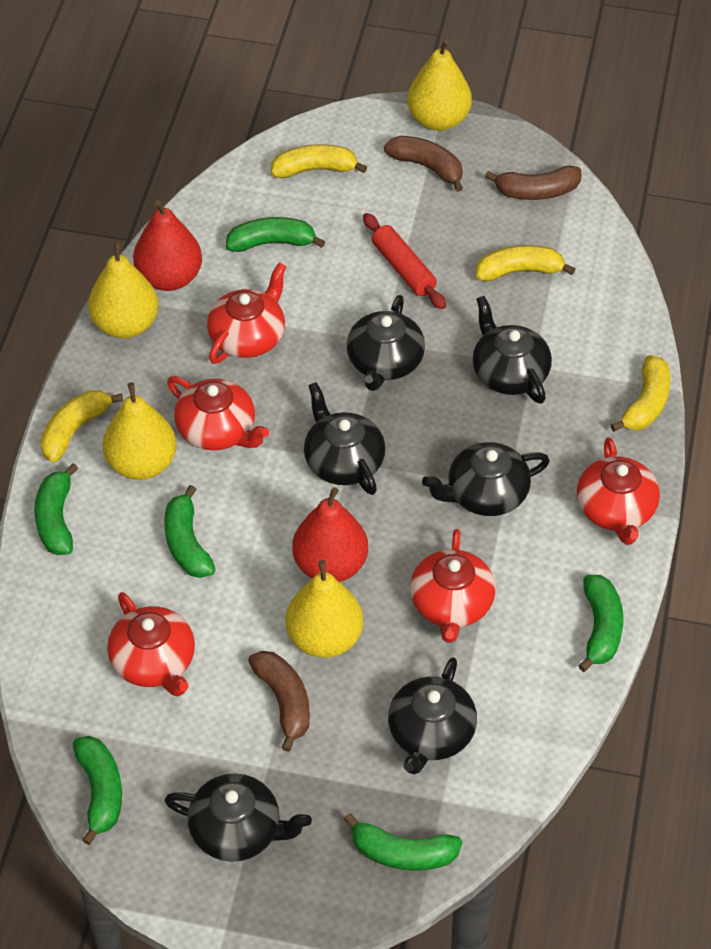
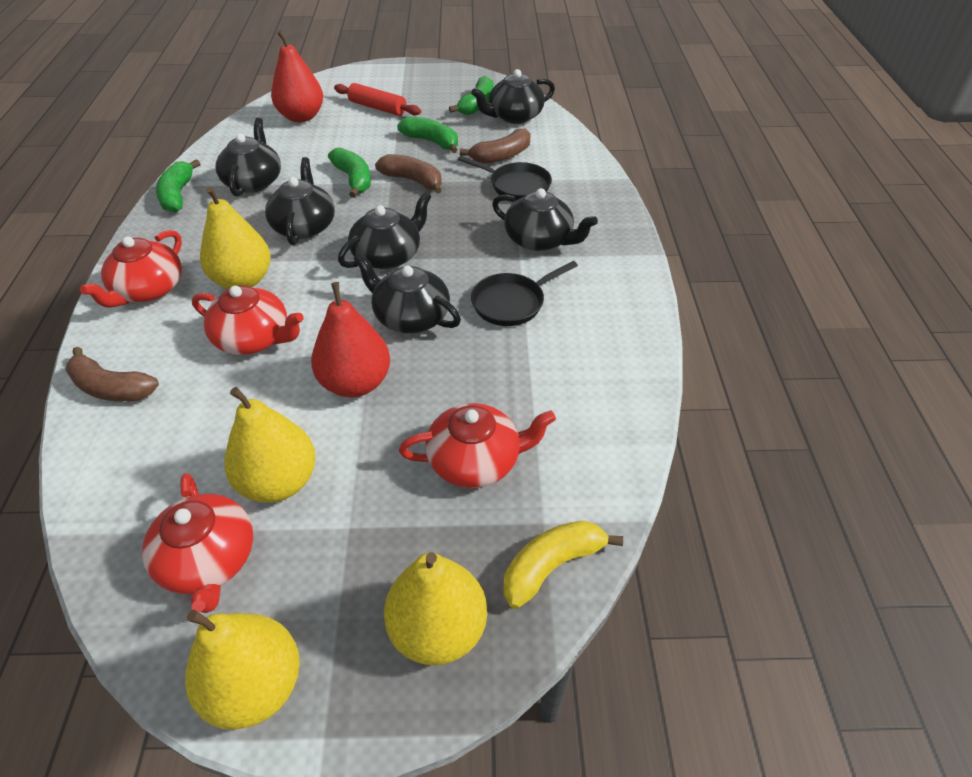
black pan: none = 0 -> [458,156,552,201] [471,261,578,326] = 2
green banana: [34,463,78,555] [73,736,122,845] [164,485,215,578] [226,217,325,252] [343,813,462,871] [578,575,624,672] = 6 -> [156,159,200,213] [328,147,371,198] [397,116,458,153] [449,76,494,115] = 4
red teapot: [107,592,195,696] [167,376,269,451] [207,263,286,364] [410,529,496,643] [577,437,660,545] = 5 -> [80,230,182,308] [142,473,253,613] [192,285,304,355] [399,403,556,488] = 4
yellow banana: [40,390,123,462] [271,144,367,178] [476,245,575,281] [611,355,671,432] = 4 -> [503,521,623,609] = 1

